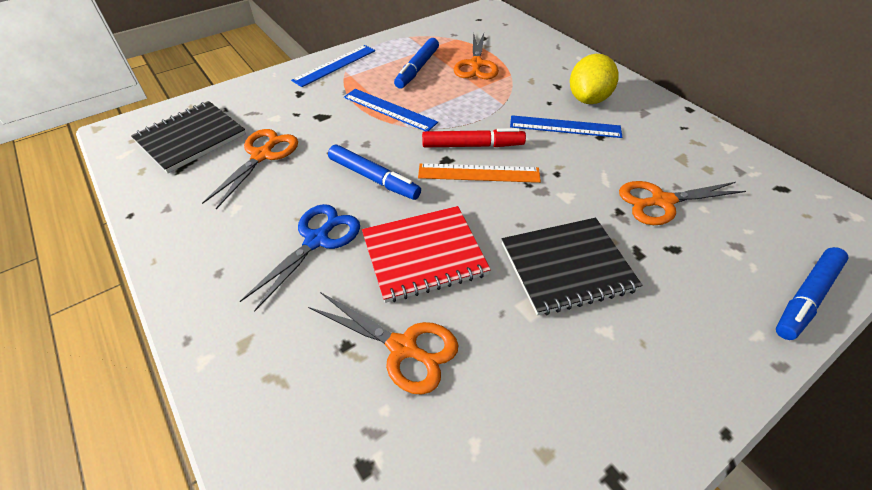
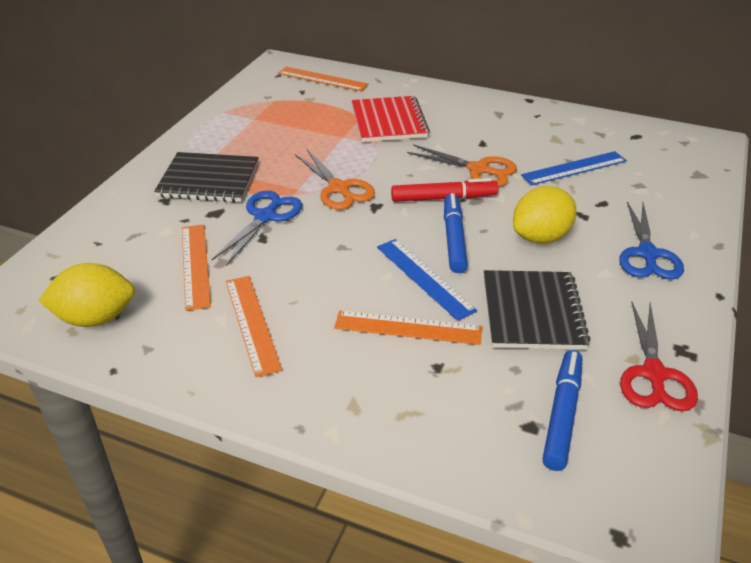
blue marker: [328,145,421,200] [394,38,439,89] [776,247,848,340] = 3 -> [444,193,468,273] [543,350,582,471] = 2
blue ruler: [291,45,375,87] [344,89,438,131] [510,115,622,138] = 3 -> [377,239,477,321] [521,151,627,185] = 2
blue scissors: [240,204,360,312] = 1 -> [212,191,302,266] [619,201,684,280] = 2
orange ruler: [418,163,541,183] = 1 -> [182,224,211,311] [226,276,282,377] [278,67,368,91] [334,311,482,345] = 4
orange scissors: [202,129,298,209] [308,292,458,395] [454,32,499,79] [619,181,746,225] = 4 -> [295,149,375,210] [407,144,517,187] = 2
red scissors: none = 0 -> [620,302,698,411] = 1
yellow lemon: [570,54,618,104] = 1 -> [38,263,135,327] [513,186,576,244] = 2

